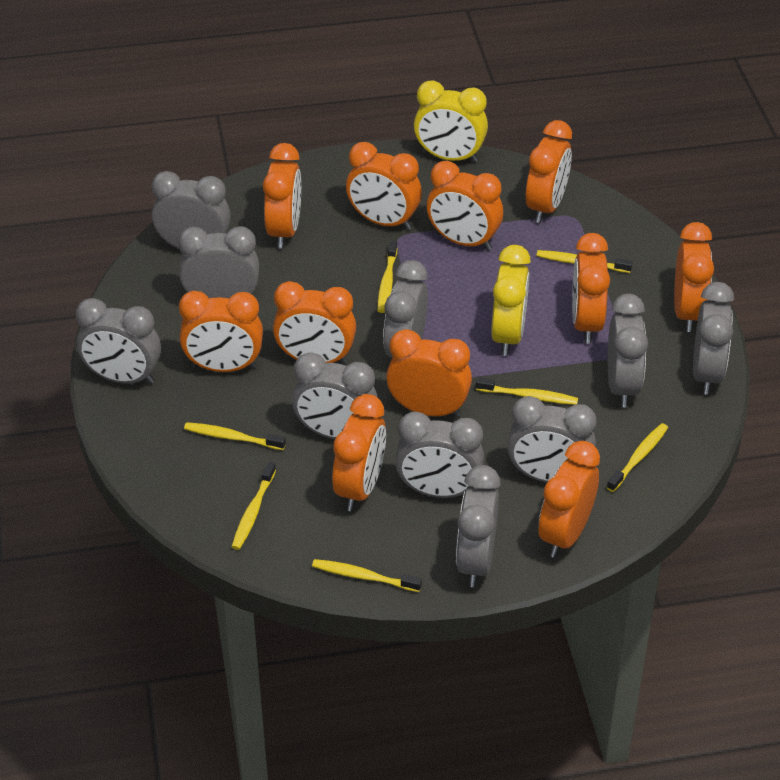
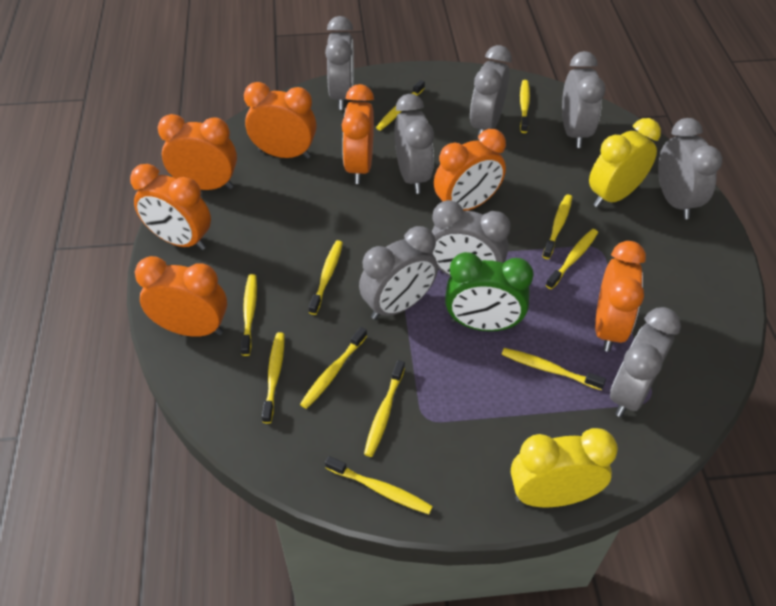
green clock: none = 0 -> [445,252,534,331] = 1
grey clock: [76,298,161,384] [152,171,231,249] [178,226,259,298] [292,352,378,439] [383,260,428,358] [395,412,484,498] [456,465,501,587] [507,396,597,482] [608,294,648,407] [693,282,734,395] = 10 -> [325,16,354,110] [359,226,438,320] [395,94,434,194] [432,200,511,276] [470,45,512,139] [562,51,605,148] [610,307,681,417] [658,118,722,219] = 8
orange clock: [179,291,263,372] [263,143,301,249] [273,281,356,365] [332,394,386,511] [346,142,422,230] [386,329,472,417] [427,161,503,250] [526,120,572,223] [539,441,600,558] [572,233,610,343] [674,222,714,332] = 11 -> [130,164,211,250] [135,256,227,337] [158,114,237,190] [244,82,317,159] [342,84,374,184] [434,129,506,211] [595,241,646,352] = 7
yellow toothbrush: [184,422,286,450] [232,462,276,550] [312,559,422,592] [378,240,397,313] [476,377,578,405] [537,250,632,273] [607,423,668,492] = 7 -> [241,274,257,356] [262,332,284,424] [300,327,367,409] [309,240,343,315] [325,456,433,514] [364,360,405,457] [376,80,425,131] [502,348,606,390] [520,80,530,133] [542,194,572,259] [546,229,598,289] = 11

